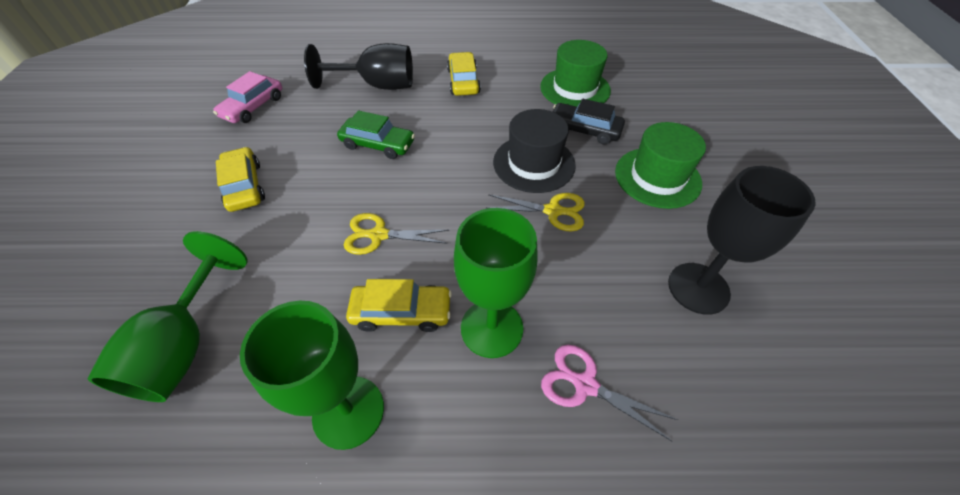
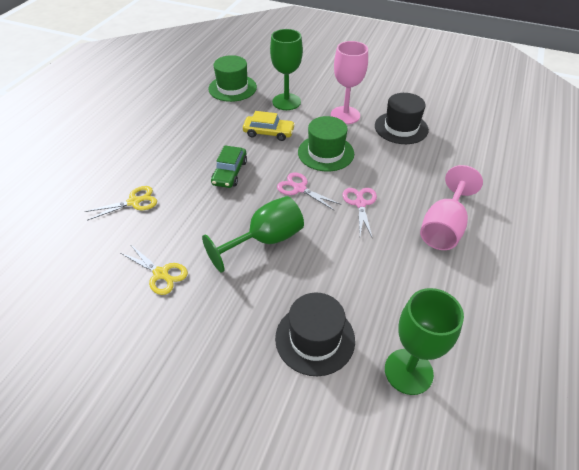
black car: [553,99,625,145] = 1 -> none = 0
black goblet: [304,43,413,90] [668,166,815,315] = 2 -> none = 0
black hat: [493,109,576,193] = 1 -> [275,292,355,376] [375,93,429,144] = 2
pink car: [213,71,282,123] = 1 -> none = 0
pink goblet: none = 0 -> [331,41,368,124] [420,165,483,250] = 2
pink scissors: [541,345,678,441] = 1 -> [277,172,340,211] [343,188,377,239] = 2
yellow car: [216,147,265,212] [346,279,452,332] [447,52,481,96] = 3 -> [243,111,295,141] = 1

